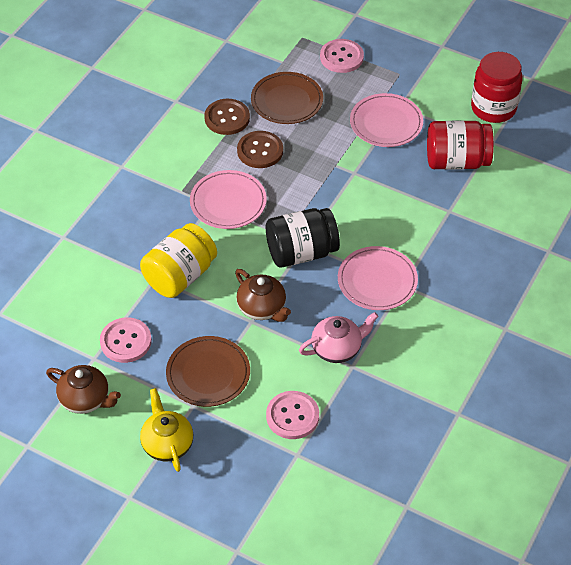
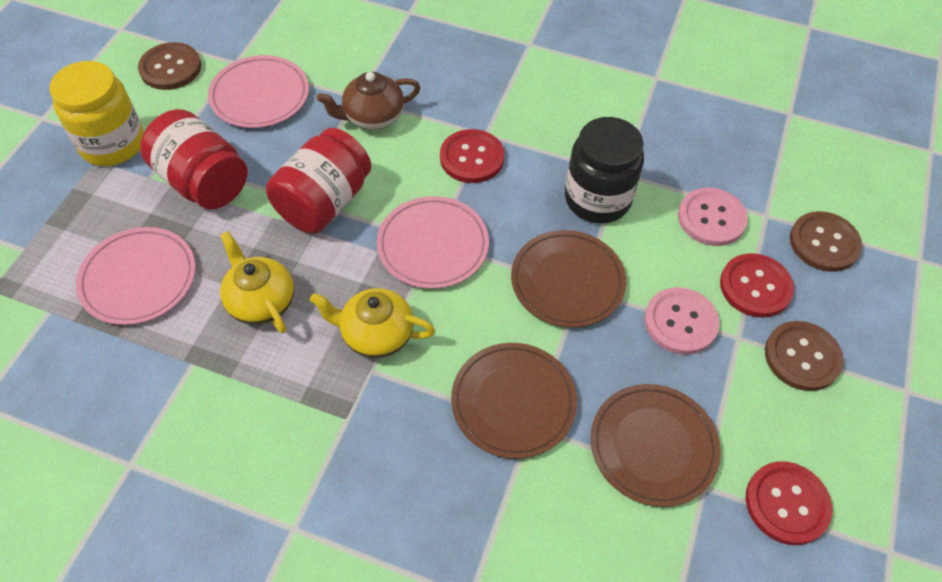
brown button: [204,99,250,135] [237,131,283,168] = 2 -> [138,42,201,90] [765,321,844,391] [790,211,862,272] = 3
brown plate: [166,336,250,407] [251,72,323,124] = 2 -> [451,343,577,459] [511,230,626,328] [591,384,721,507] = 3
brown teapot: [46,365,121,414] [235,269,291,322] = 2 -> [317,72,421,130] = 1
pink button: [100,317,152,363] [266,391,319,439] [320,39,364,73] = 3 -> [644,287,720,355] [678,188,748,246] = 2
pink teapot: [299,312,378,363] = 1 -> none = 0
red button: none = 0 -> [440,129,504,183] [720,253,794,318] [746,461,832,545] = 3
yellow teapot: [140,388,193,472] = 1 -> [220,231,294,334] [310,288,435,358] = 2

